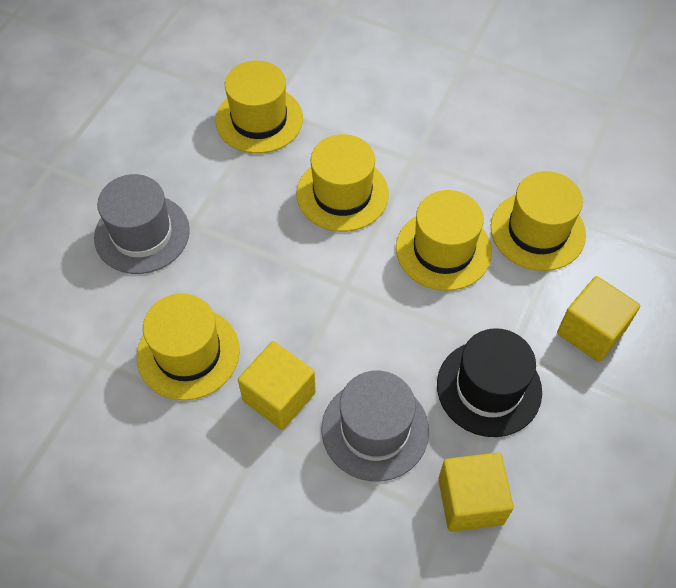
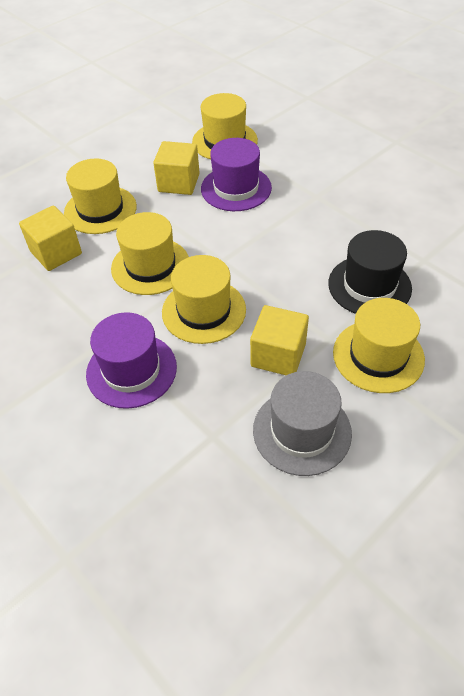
grey hat: [94,174,190,274] [322,371,429,482] = 2 -> [253,371,352,476] = 1
purple hat: none = 0 -> [86,312,177,409] [201,138,272,211] = 2

